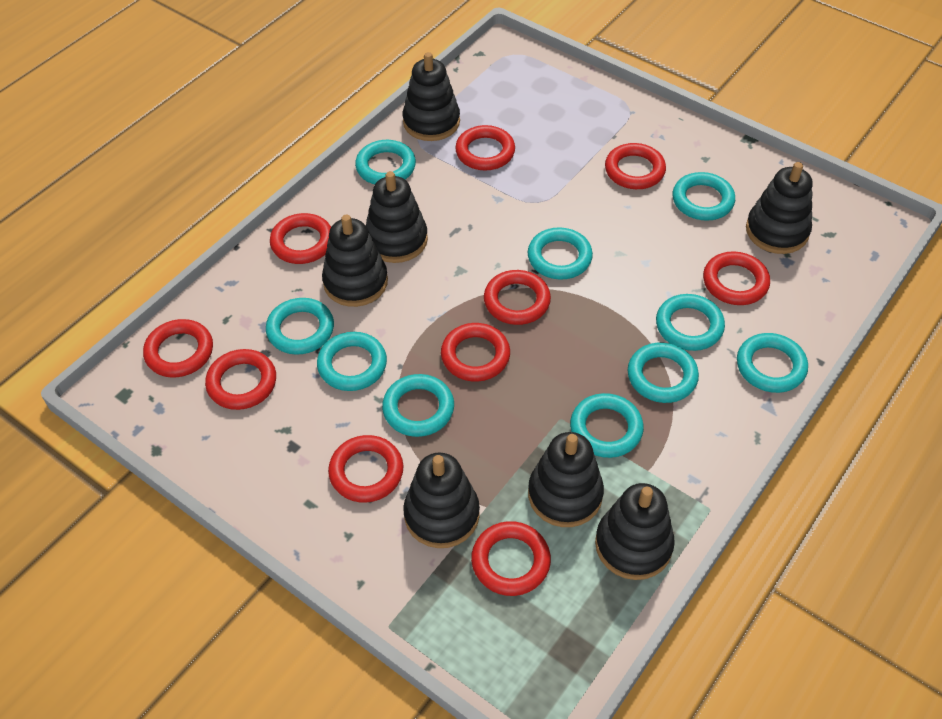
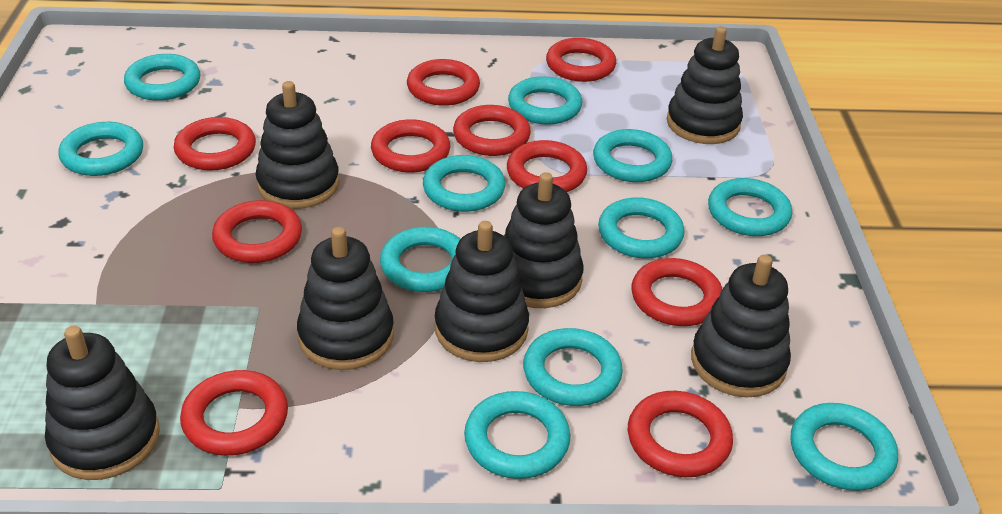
turquoise ring: [266,298,334,355] [317,332,387,391] [355,140,416,184] [382,374,454,437] [528,227,593,280] [570,393,644,458] [628,343,699,403] [656,294,725,351] [673,172,735,221] [737,333,808,393] = 10 -> [59,122,143,176] [124,54,201,101] [380,227,460,292] [423,155,505,212] [464,391,570,479] [508,76,582,125] [523,328,623,406] [593,129,672,182] [598,197,684,259] [708,178,792,236] [791,403,898,491] = 11

